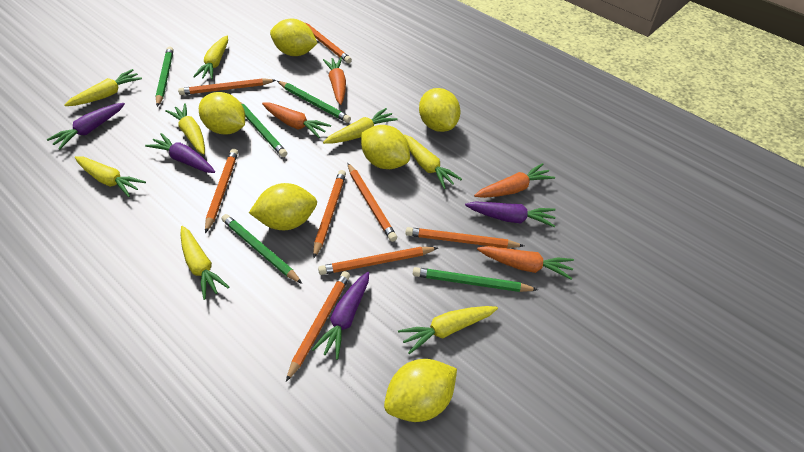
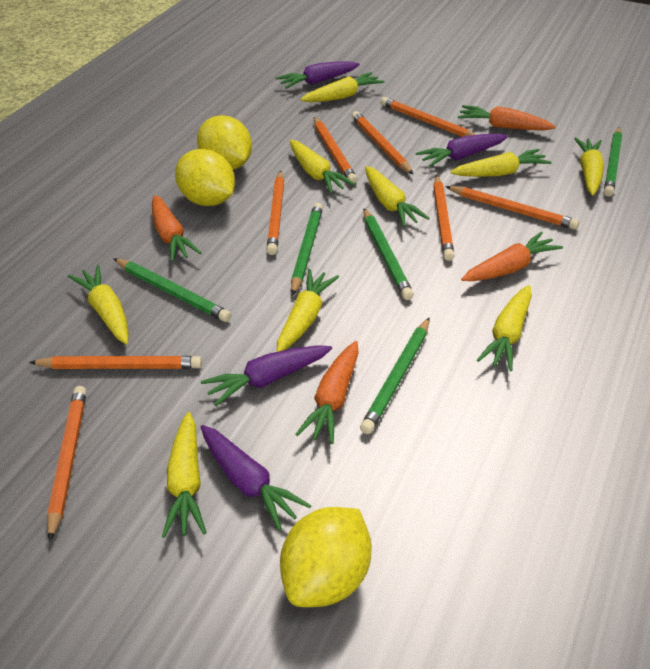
yellow carrot: [64,69,142,106] [75,156,146,197] [165,103,205,155] [180,226,229,300] [193,36,228,79] [323,108,398,144] [398,306,498,354] [404,134,462,189] = 8 -> [68,265,128,344] [162,412,207,538] [277,269,339,352] [290,140,355,193] [300,72,385,102] [365,166,430,227] [450,149,552,177] [477,285,532,371] [574,138,604,195] = 9
yellow lemon: [199,92,245,135] [249,183,317,230] [270,18,318,56] [361,125,410,169] [384,359,457,422] [419,88,460,132] = 6 -> [175,149,235,206] [197,115,252,170] [280,507,372,607] = 3

